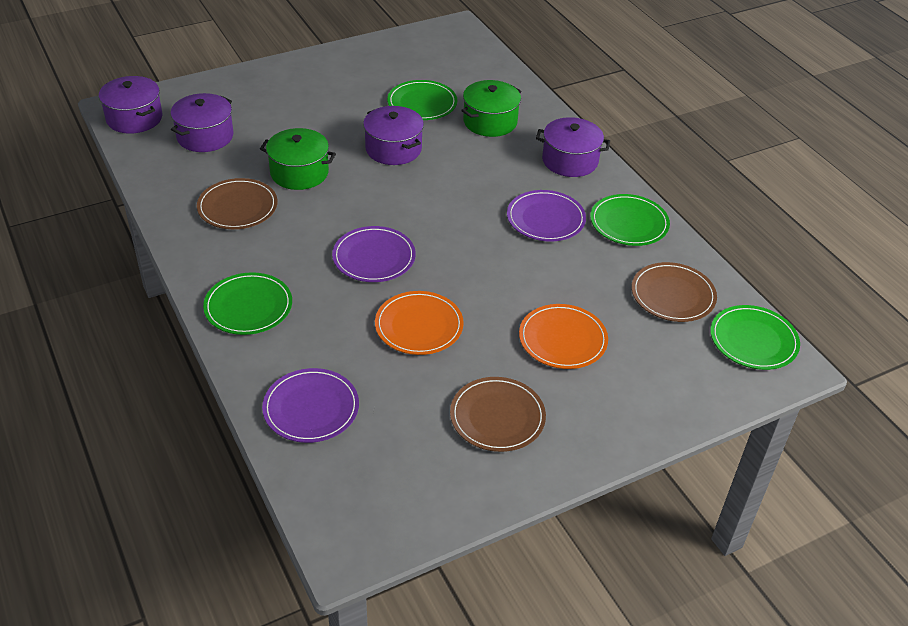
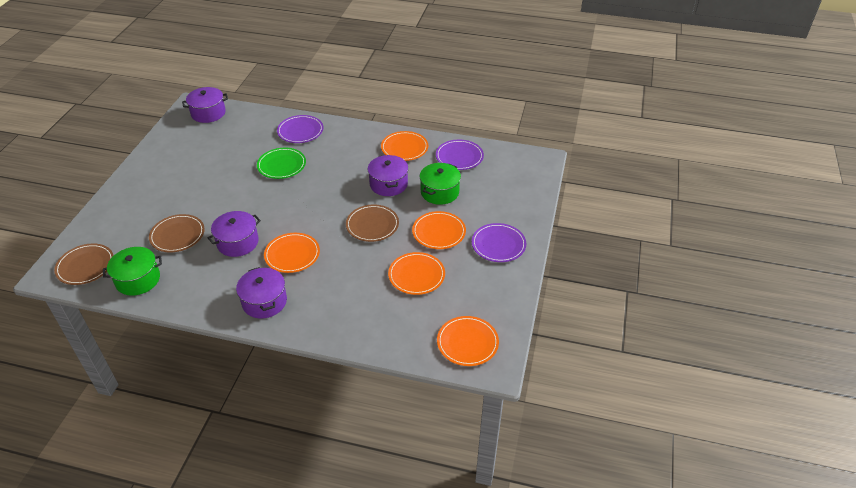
green plate: [203,272,292,335] [387,80,457,120] [590,194,670,246] [710,305,800,370] = 4 -> [257,148,306,179] = 1
orange plate: [375,291,464,355] [519,304,608,369] = 2 -> [264,233,320,273] [381,131,428,161] [388,252,445,295] [412,211,466,249] [437,316,499,366] = 5

